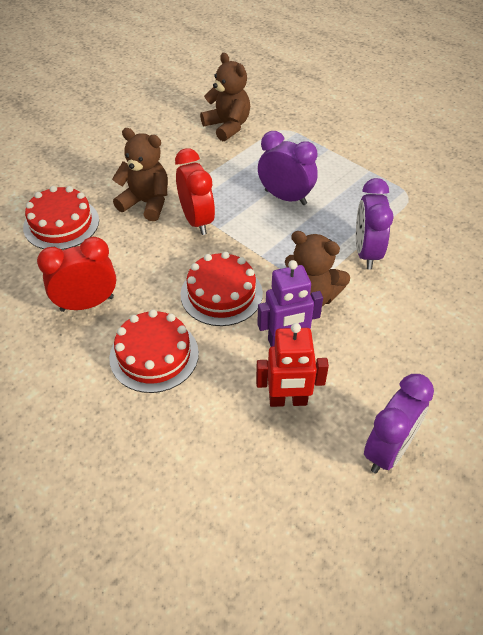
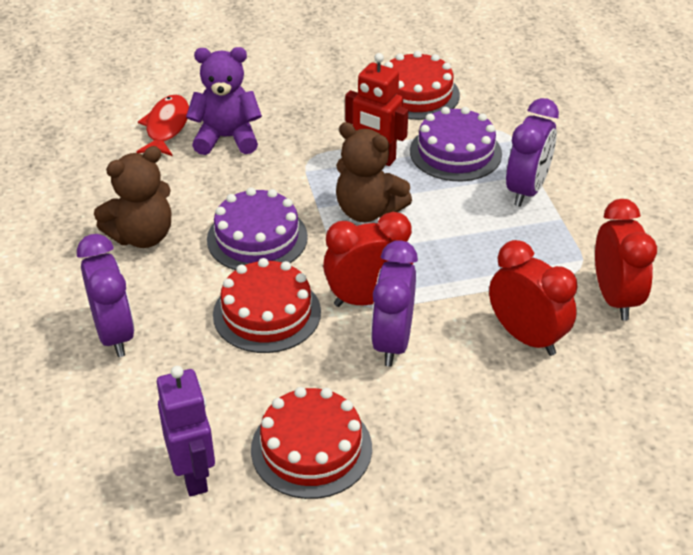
brown teddy bear: [112,128,168,221] [200,53,250,141] [285,231,350,306] = 3 -> [94,146,171,248] [336,122,412,222] = 2
purple cake: none = 0 -> [207,187,308,270] [410,107,502,181] = 2
purple teddy bear: none = 0 -> [186,47,262,155] = 1
red clock: [37,237,116,312] [175,148,215,235] = 2 -> [323,212,413,307] [489,240,577,356] [595,199,657,321] = 3
red fish: none = 0 -> [136,95,189,156] = 1

